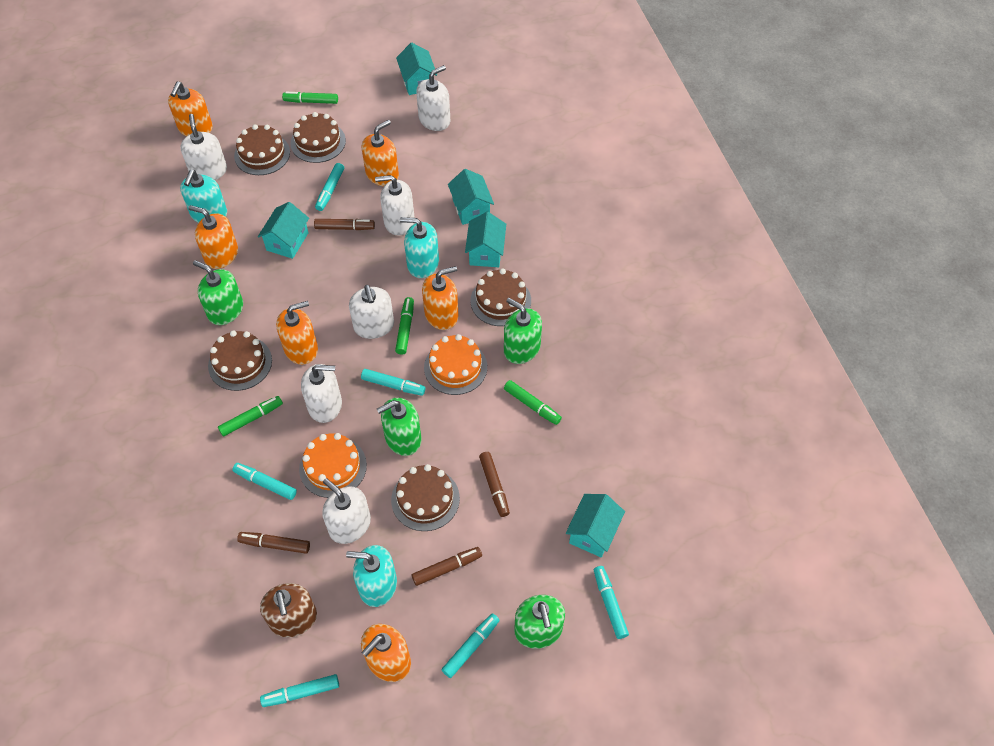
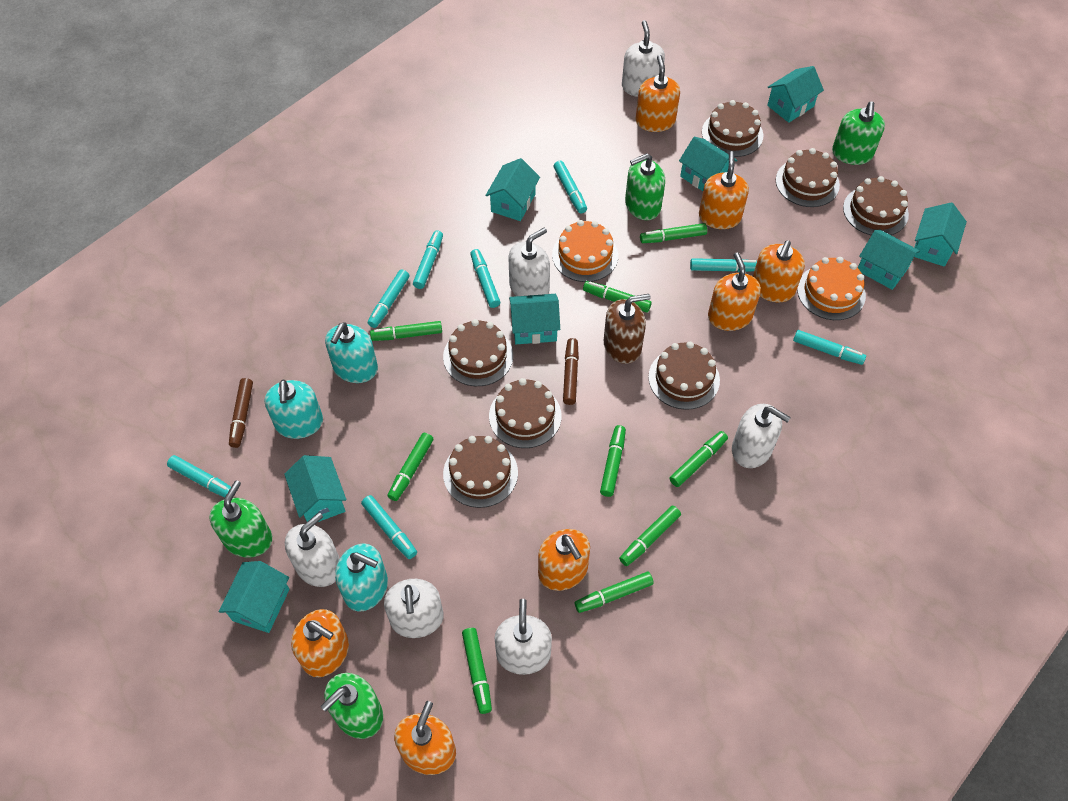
brown cake: [208,330,272,391] [234,125,290,175] [290,112,346,163] [391,464,460,531] [471,268,531,326] = 5 -> [443,319,513,386] [443,436,518,508] [489,378,562,448] [648,342,720,410] [702,100,763,157] [776,148,840,207] [843,176,909,236] = 7
brown marker: [237,532,310,554] [314,219,375,230] [412,547,482,586] [479,452,510,517] = 4 -> [229,378,253,448] [563,338,579,405] = 2
green marker: [218,396,283,436] [282,92,338,104] [395,297,414,355] [504,380,562,425] = 4 -> [370,321,442,341] [388,433,434,501] [462,628,492,714] [575,572,654,613] [583,281,652,313] [600,425,626,497] [619,506,681,566] [640,223,707,243] [669,431,728,487] = 9
orange soap dispenser: [168,82,213,136] [189,205,238,269] [276,301,318,365] [361,624,411,682] [362,120,399,186] [422,266,459,330] = 6 -> [291,609,349,677] [394,701,456,775] [538,529,590,591] [636,55,680,132] [699,151,749,229] [708,252,761,331] [753,240,805,302] = 7
turquoise house: [258,202,309,259] [396,43,437,95] [448,169,494,225] [465,212,506,267] [566,494,625,557] = 5 -> [218,561,289,633] [284,455,346,522] [485,158,540,221] [509,294,560,344] [679,137,738,191] [767,66,824,123] [858,230,920,290] [914,202,967,267] = 8
turquoise marker: [232,463,297,500] [260,674,339,707] [315,163,344,211] [361,369,426,396] [441,613,500,678] [594,566,629,639] = 6 -> [167,455,231,497] [361,495,417,559] [368,270,410,328] [413,230,443,289] [470,249,500,308] [554,161,587,214] [690,258,757,272] [793,330,866,365] = 8

